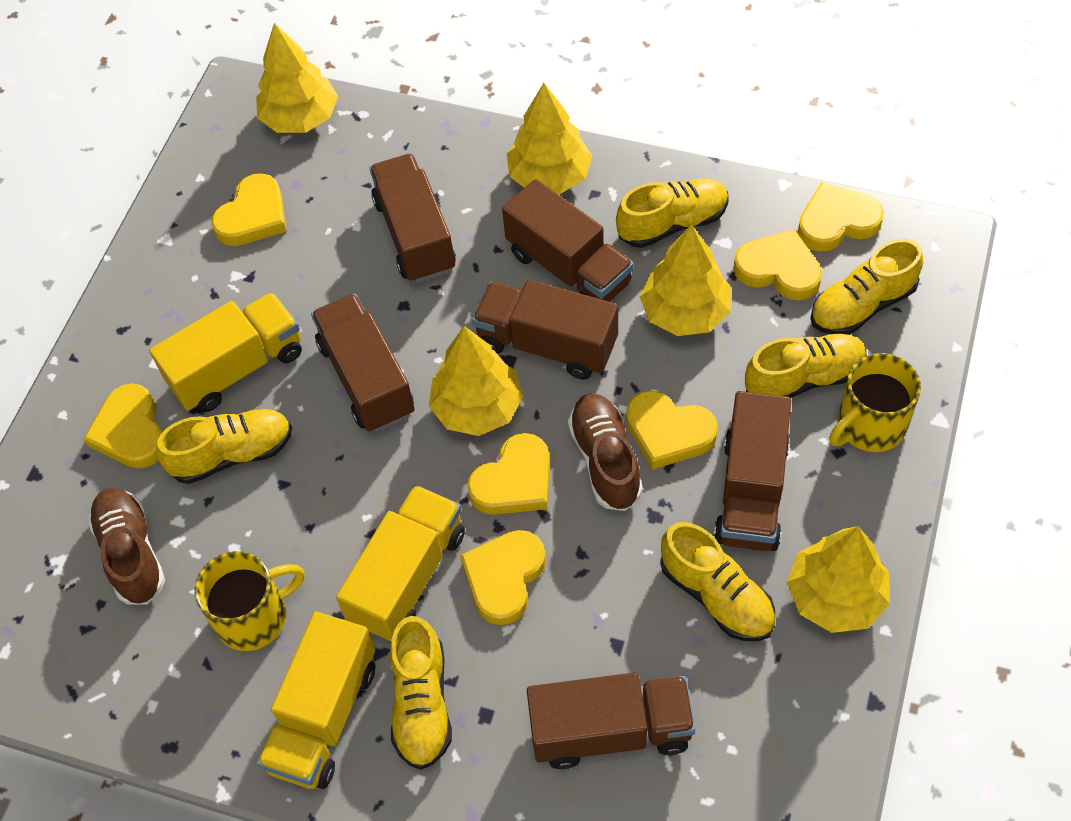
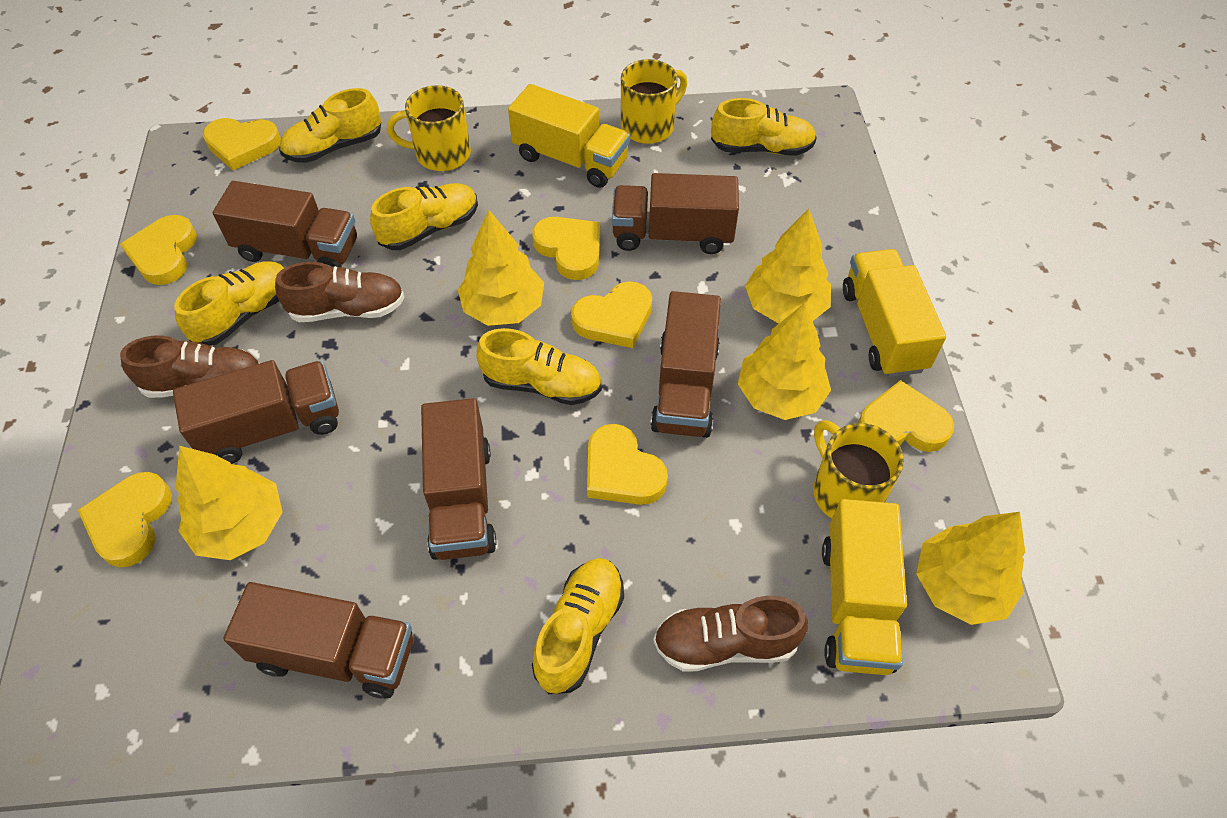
brown shoe: [88,487,165,605] [568,393,643,511] = 2 -> [120,336,260,398] [275,262,405,322] [653,596,808,672] = 3
yellow mug: [194,551,305,651] [829,353,921,452] = 2 -> [387,85,471,171] [621,59,687,144] [813,420,904,518] = 3

